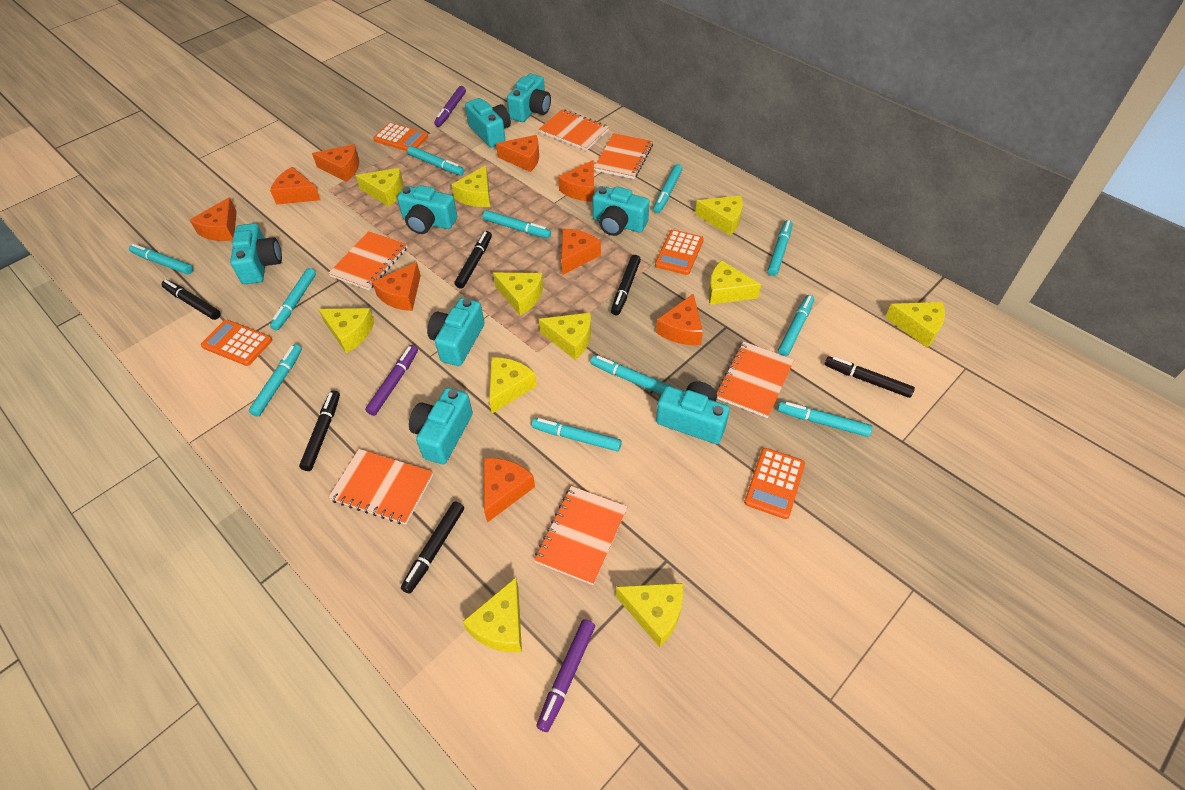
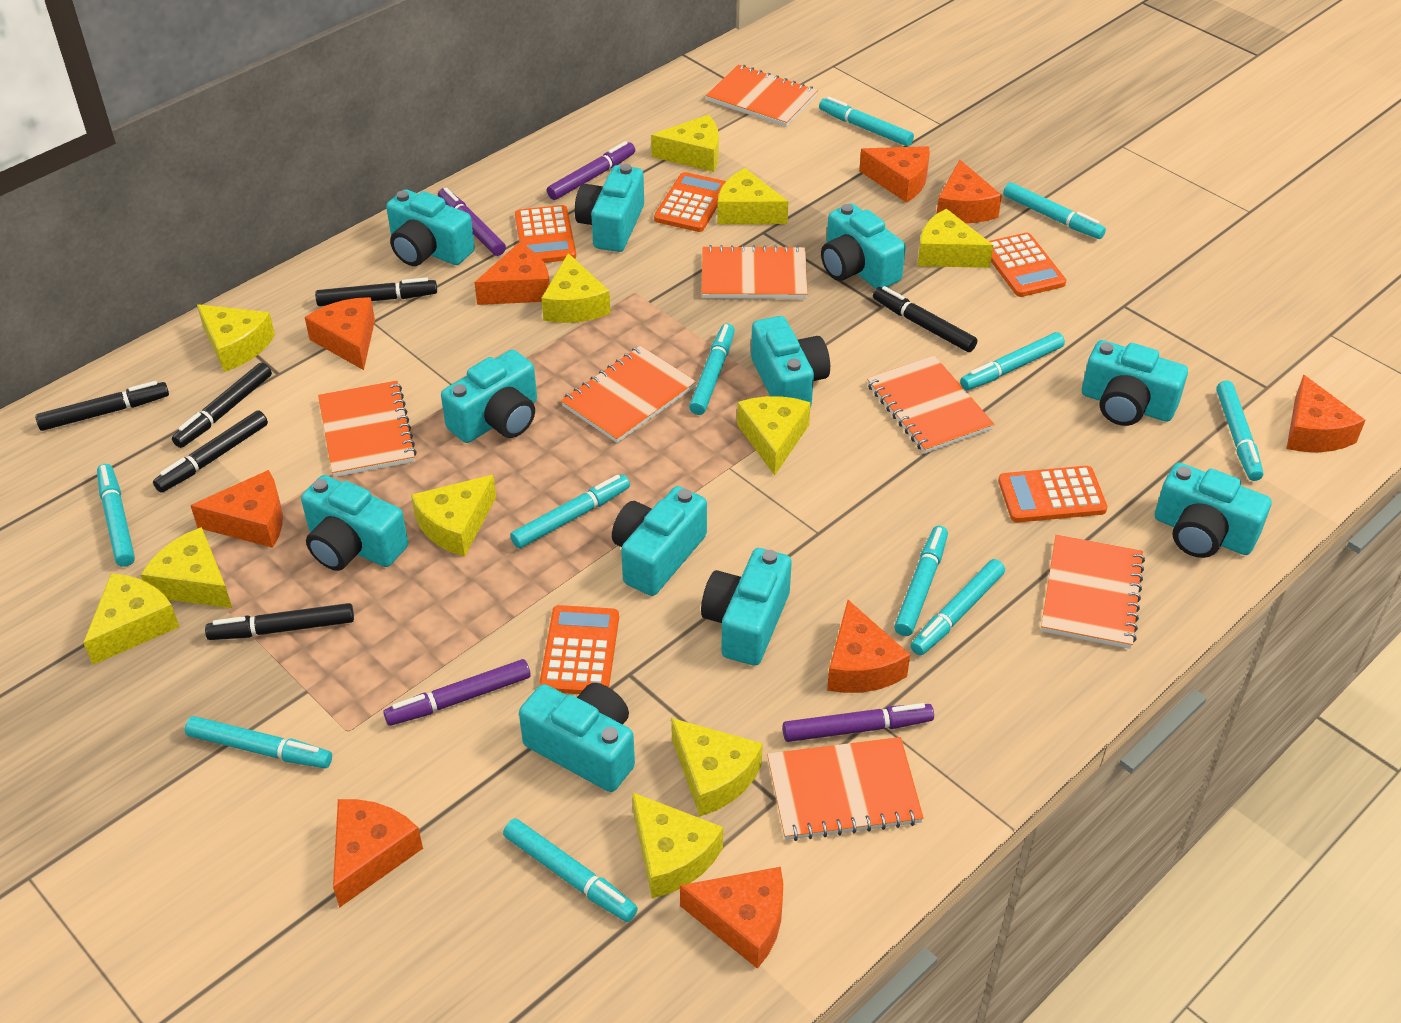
orange calculator: [201,320,272,366] [373,122,428,151] [655,230,704,275] [744,448,805,519] = 4 -> [515,205,576,263] [539,605,619,694] [654,172,726,232] [989,233,1066,297] [998,466,1107,522] = 5
orange notebook: [328,231,408,290] [328,449,433,525] [534,486,628,585] [539,109,609,151] [594,133,653,179] [716,341,794,418] = 6 -> [318,380,417,477] [561,346,696,443] [702,245,808,299] [706,65,818,127] [767,737,924,841] [867,355,994,453] [1041,535,1145,649] = 7
purple marker: [365,345,418,416] [434,86,466,127] [536,619,595,732] = 3 -> [383,659,531,726] [438,187,506,256] [547,141,635,200] [782,703,934,742] = 4
turquoise camera: [230,223,282,284] [397,185,457,234] [409,388,473,464] [427,298,485,366] [465,98,511,148] [507,74,551,122] [592,186,649,236] [656,381,730,444] = 8 -> [301,475,408,571] [386,189,475,266] [441,350,537,443] [519,683,635,792] [575,164,644,252] [612,486,707,596] [701,548,792,666] [751,316,830,407] [821,203,906,289] [1082,340,1188,426] [1155,463,1271,558] = 11

